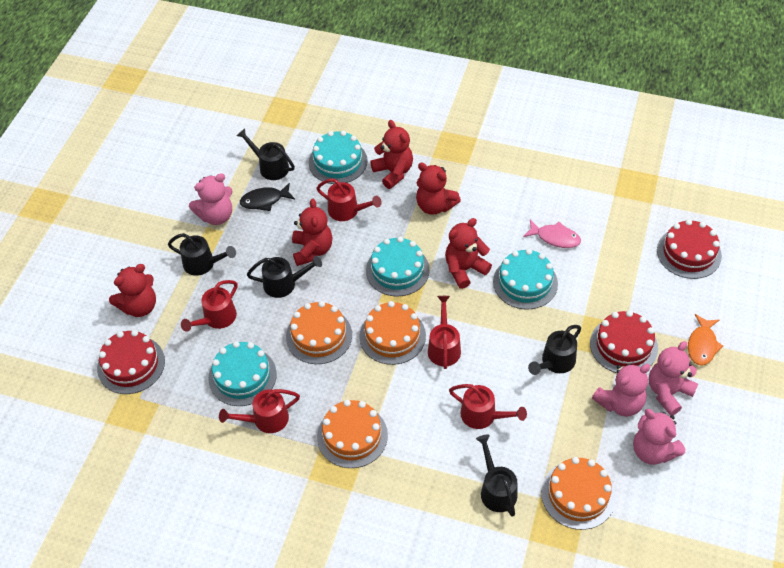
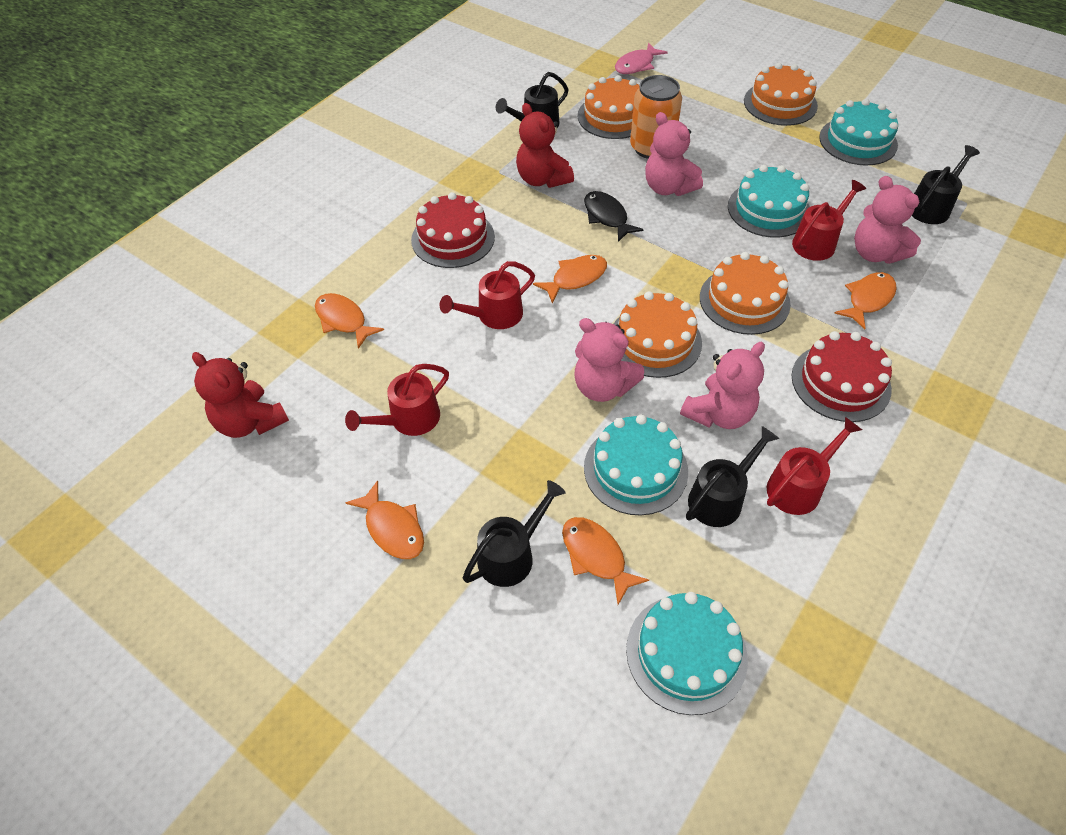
black watering can: [168,233,236,276] [237,128,295,180] [247,256,322,298] [476,435,517,517] [528,325,581,375] = 5 -> [462,480,565,587] [496,72,569,128] [686,426,779,527] [912,145,980,224] = 4
orange can: none = 0 -> [630,75,682,159] = 1
orange fish: [688,314,723,365] = 1 -> [315,293,384,349] [345,480,424,559] [533,255,607,303] [562,517,649,604] [834,272,897,329] = 5
red cake: [97,330,165,394] [590,310,658,373] [657,219,722,279] = 3 -> [411,192,495,268] [791,331,892,422] = 2
red teddy bear: [109,264,156,317] [292,199,332,266] [370,120,413,189] [416,162,461,215] [445,218,492,289] = 5 -> [192,352,289,438] [516,103,574,188] = 2
red watering can: [181,280,238,332] [219,389,300,433] [316,178,382,221] [428,296,461,369] [449,384,527,429] = 5 -> [345,364,449,436] [440,261,535,329] [767,417,862,515] [792,180,866,261] = 4

